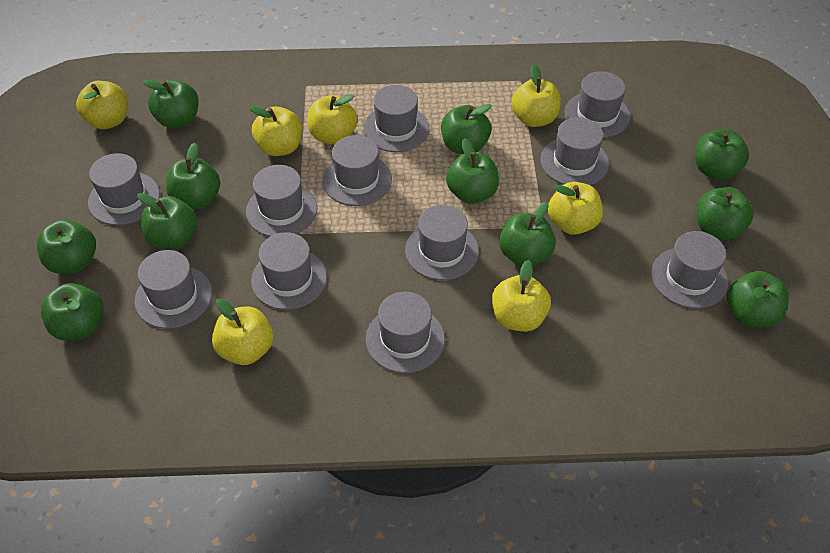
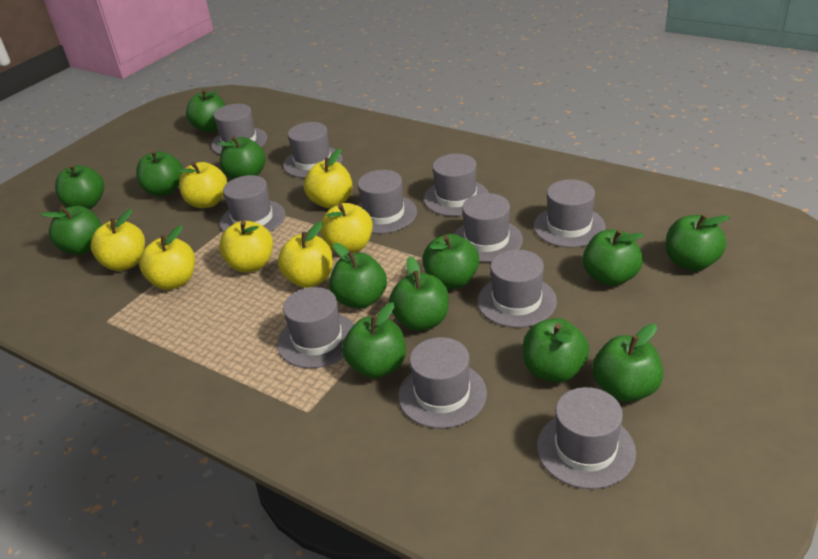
green apple: [37,219,96,274] [41,283,104,341] [137,193,197,249] [143,80,199,128] [166,143,220,209] [441,104,492,154] [446,138,499,204] [499,202,556,266] [695,129,749,180] [697,187,754,240] [727,271,789,328] = 11 -> [40,206,102,255] [55,164,104,209] [136,150,183,196] [186,89,226,132] [217,136,266,179] [329,243,387,309] [342,302,406,378] [389,257,449,331] [422,234,479,289] [523,318,589,383] [583,229,644,286] [592,324,663,402] [666,214,730,271] = 13

